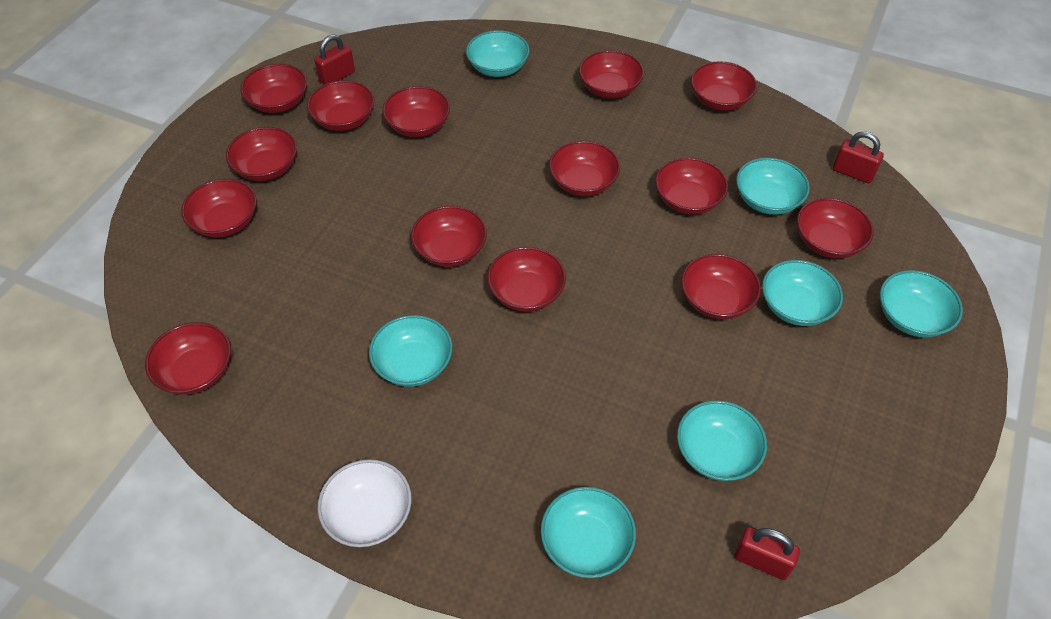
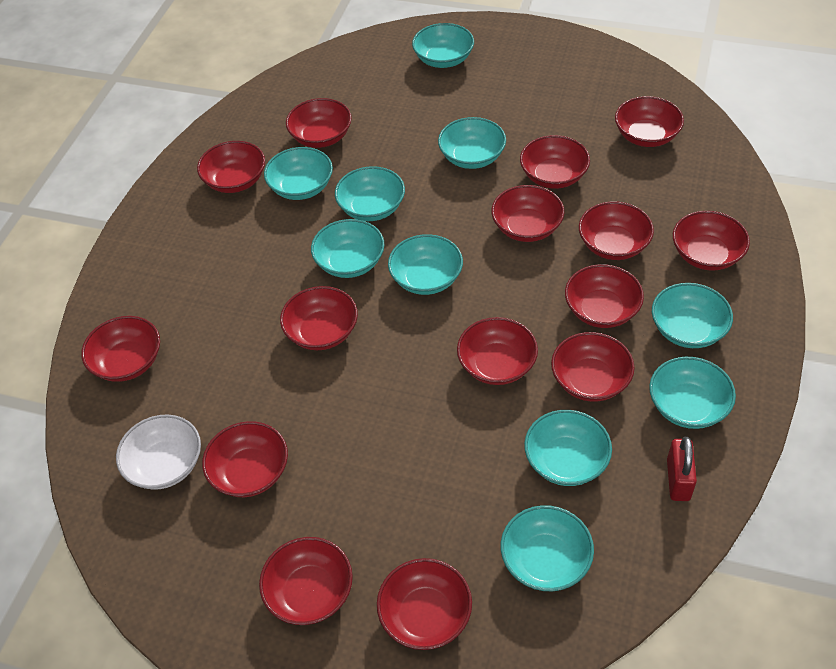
red bowl: [145,322,231,395] [181,179,257,238] [226,127,297,181] [240,64,307,113] [307,80,374,131] [382,86,450,137] [411,206,487,267] [487,247,566,312] [549,141,620,196] [579,50,644,98] [655,157,728,215] [681,254,761,319] [691,61,757,111] [797,198,874,258] = 14 -> [81,316,160,382] [197,141,265,193] [202,421,288,497] [259,537,353,625] [280,286,358,350] [286,98,352,148] [377,558,472,650] [457,317,538,385] [491,185,564,242] [520,135,590,189] [551,332,635,402] [565,264,644,328] [579,202,654,260] [615,96,684,147] [673,211,750,271] = 15
red padlock: [314,34,355,85] [734,527,800,580] [833,131,884,183] = 3 -> [667,437,697,501] = 1
turquoise bowl: [369,315,453,387] [466,30,530,77] [541,487,636,578] [677,400,767,481] [736,158,810,215] [762,260,843,326] [880,270,963,337] = 7 -> [264,147,333,200] [311,219,384,278] [335,166,405,221] [388,234,463,295] [412,23,474,68] [438,117,506,169] [501,505,594,591] [524,410,612,486] [649,357,736,429] [652,283,733,348] = 10

